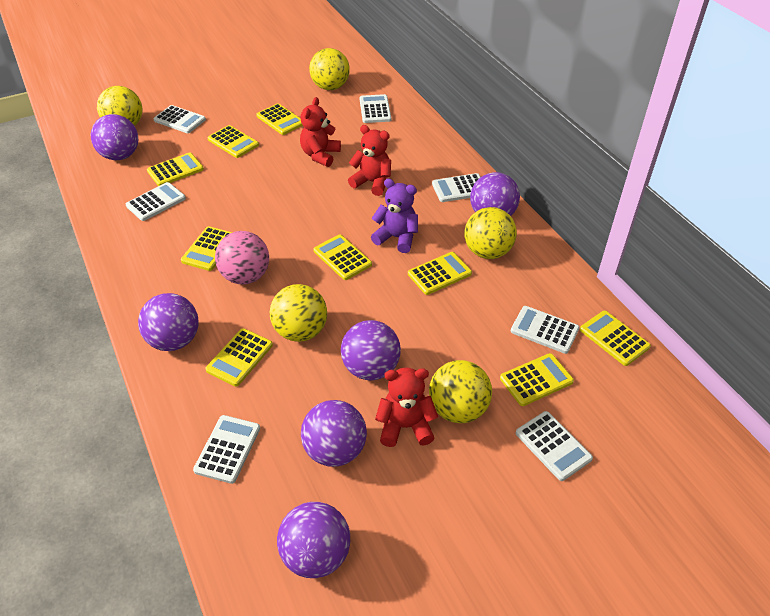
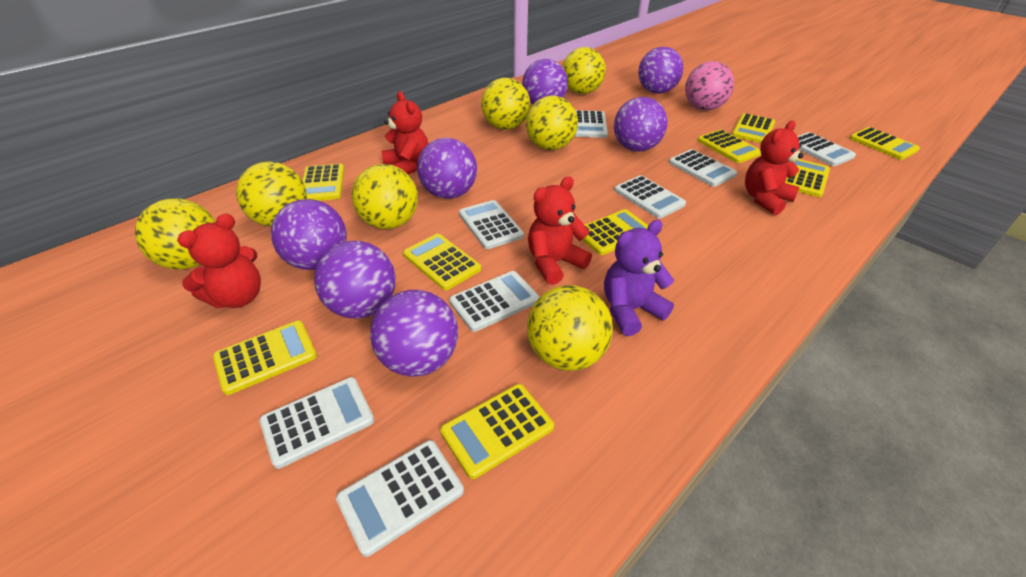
purple ball: [91,114,139,160] [138,293,198,351] [277,502,350,578] [301,400,367,467] [341,320,401,380] [470,172,520,216] = 6 -> [271,199,347,270] [314,241,396,319] [370,290,458,377] [417,138,477,199] [522,59,568,104] [614,97,668,152] [638,47,683,94] = 7
red teddy bear: [300,97,341,167] [348,125,391,196] [375,367,438,447] = 3 -> [177,214,261,308] [381,91,429,175] [528,176,592,285] [745,120,803,215] = 4
white calculator: [126,182,186,221] [153,105,206,133] [193,415,260,484] [360,94,391,123] [432,173,481,202] [511,306,579,354] [516,411,593,481] = 7 -> [259,377,374,469] [336,440,464,557] [449,271,540,332] [459,200,524,249] [575,110,608,138] [614,175,686,219] [669,149,737,187] [797,132,856,166] = 8
yellow ball: [97,86,142,126] [270,284,327,342] [309,48,350,90] [429,360,492,423] [464,207,517,259] = 5 -> [135,198,216,270] [236,162,307,227] [352,164,418,229] [481,78,530,130] [526,96,578,150] [527,285,613,371] [562,47,606,94] = 7

